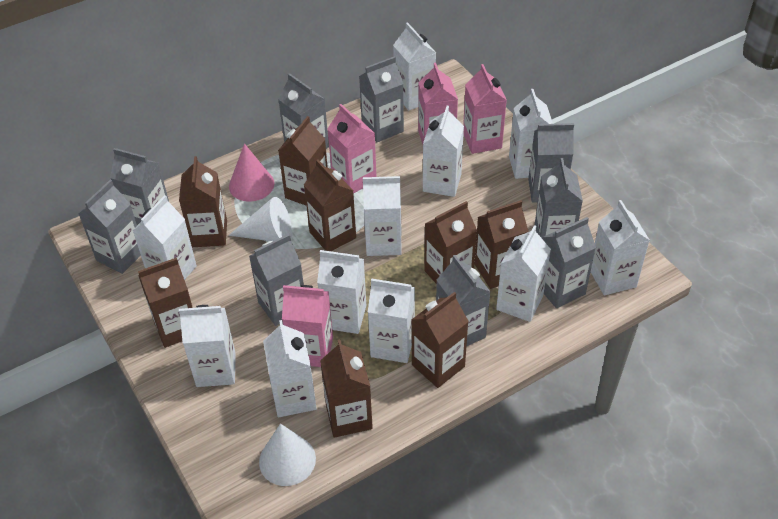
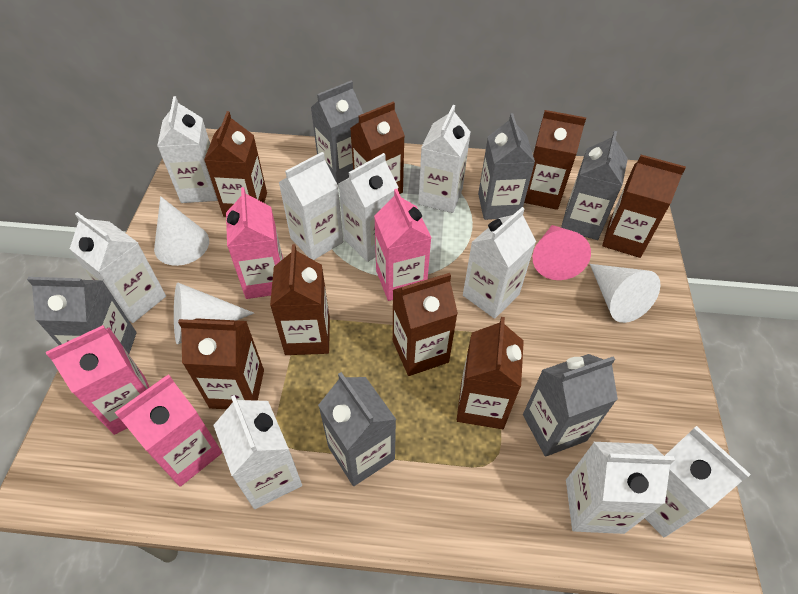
grey carton: [79,180,141,274] [110,148,169,225] [249,234,304,326] [278,73,329,149] [359,56,404,142] [436,255,491,347] [528,123,574,203] [535,158,583,238] [542,217,596,308] = 9 -> [27,277,137,354] [311,81,364,185] [318,372,397,486] [478,113,535,220] [523,354,618,457] [561,131,628,240] = 6
white carton: [132,195,197,280] [179,305,236,387] [263,320,317,417] [317,250,366,334] [363,176,402,256] [368,278,415,363] [393,22,436,110] [423,106,464,197] [496,225,551,322] [509,89,553,179] [591,200,650,295] = 11 -> [70,212,166,323] [157,96,218,203] [213,395,302,509] [279,152,343,260] [339,153,399,262] [418,105,471,213] [463,207,536,319] [566,442,675,534] [645,426,751,537] = 9
white cone: [229,197,292,241] [259,424,316,486] = 2 -> [154,196,209,266] [174,283,254,345] [590,264,661,323] = 3

